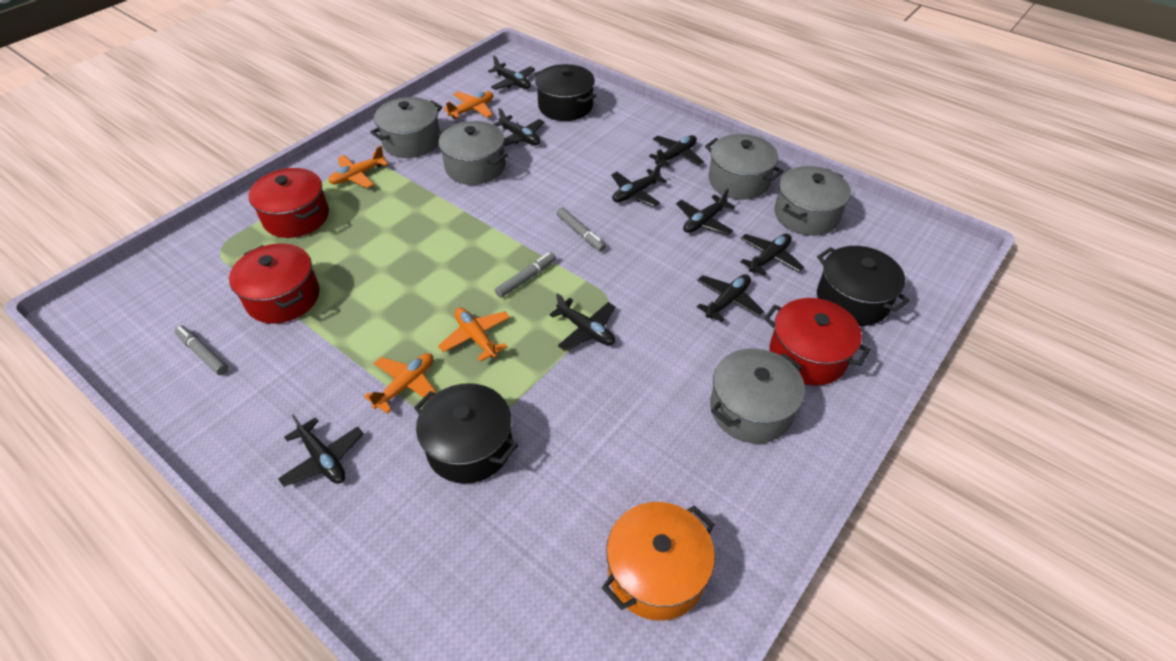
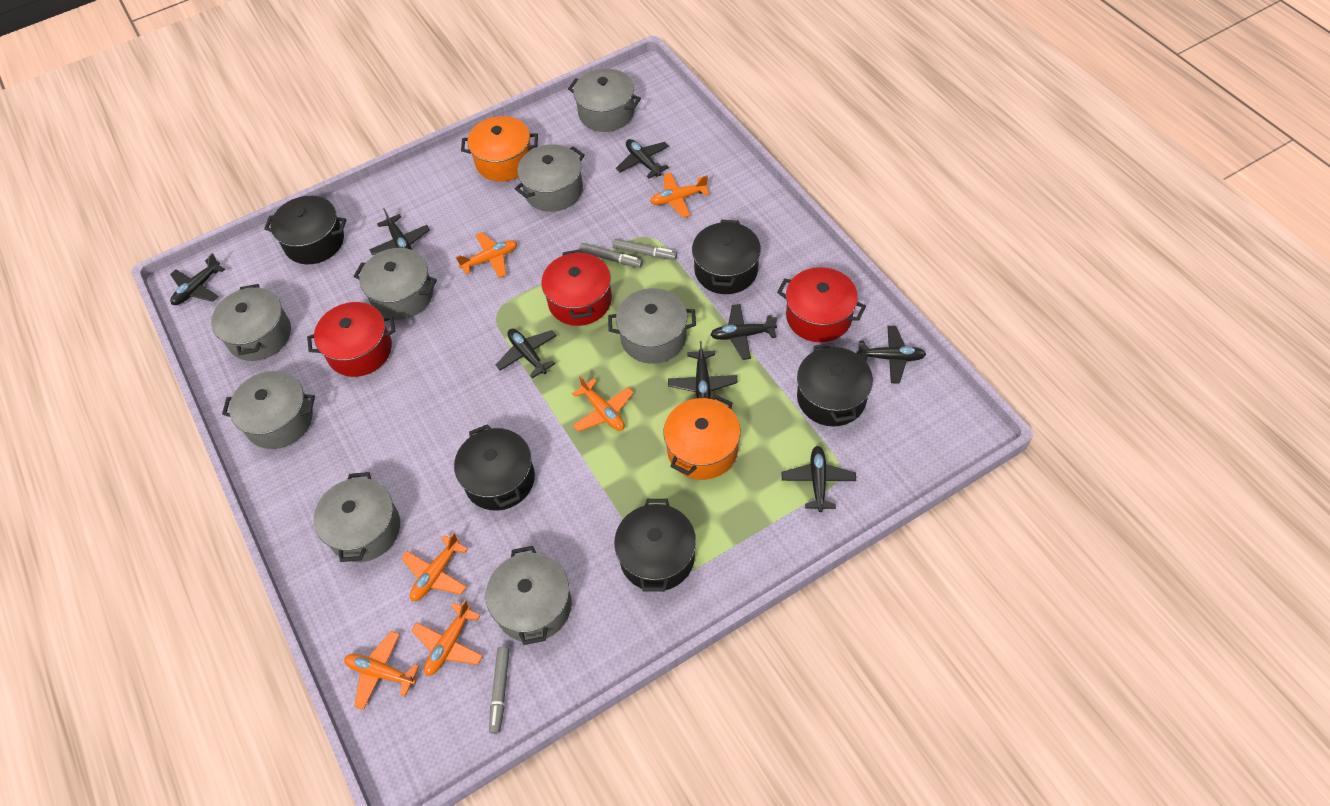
black plane: [278,414,364,487] [488,55,535,90] [493,108,544,146] [549,293,615,351] [611,163,667,207] [649,135,703,167] [676,188,735,235] [697,274,764,322] [740,234,804,276] = 9 -> [170,253,225,305] [369,208,430,255] [496,329,556,378] [616,139,669,179] [668,341,738,399] [710,304,777,360] [782,446,856,512] [857,326,926,384] = 8
black pot: [414,383,518,484] [535,64,596,121] [817,246,910,326] = 3 -> [264,196,346,264] [454,424,535,511] [614,499,696,592] [692,220,761,294] [797,343,873,426] = 5
grey pot: [370,97,442,158] [438,121,508,185] [705,134,784,200] [710,348,805,443] [775,166,851,236] = 5 -> [211,284,291,361] [222,371,315,449] [314,472,400,562] [354,248,437,320] [486,546,572,645] [515,144,585,212] [568,68,641,132] [608,288,696,364] = 8
orange plane: [329,146,388,188] [364,353,437,414] [438,308,510,362] [443,91,493,119] = 4 -> [344,631,419,710] [401,532,468,601] [411,600,483,676] [456,232,517,278] [572,376,634,432] [650,173,709,218] = 6
orange pot: [602,502,715,621] = 1 -> [461,116,538,182] [663,395,741,480] = 2

